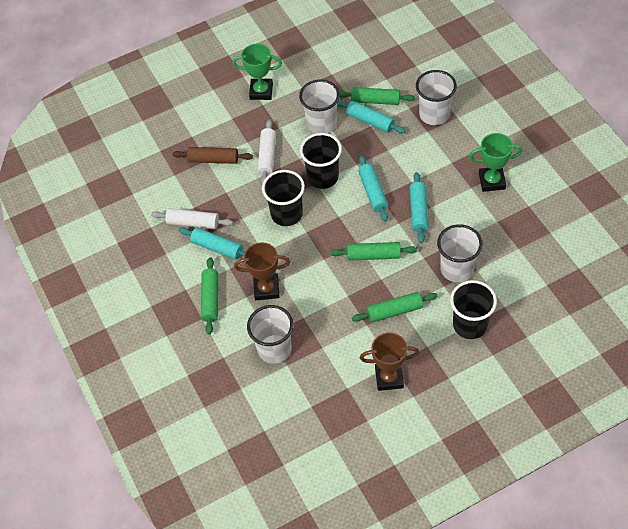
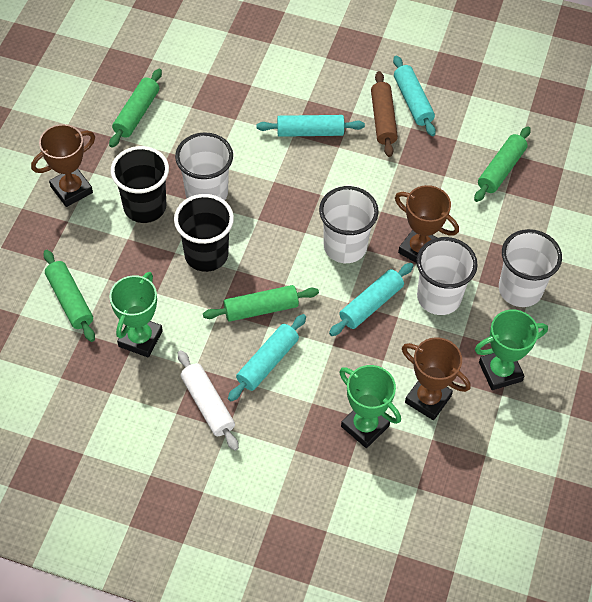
black cup: [262,170,305,226] [300,133,342,189] [450,280,497,339] = 3 -> [110,146,169,223] [174,194,234,272] = 2
brown trophy: [234,243,290,300] [360,333,419,391] = 2 -> [31,124,95,207] [395,185,459,263] [402,337,471,420] = 3
green trophy: [233,44,282,100] [469,133,523,192] = 2 -> [109,272,163,358] [339,365,401,448] [475,309,548,390] = 3
white rolling pin: [151,208,233,229] [257,120,276,184] = 2 -> [178,350,239,451] = 1

